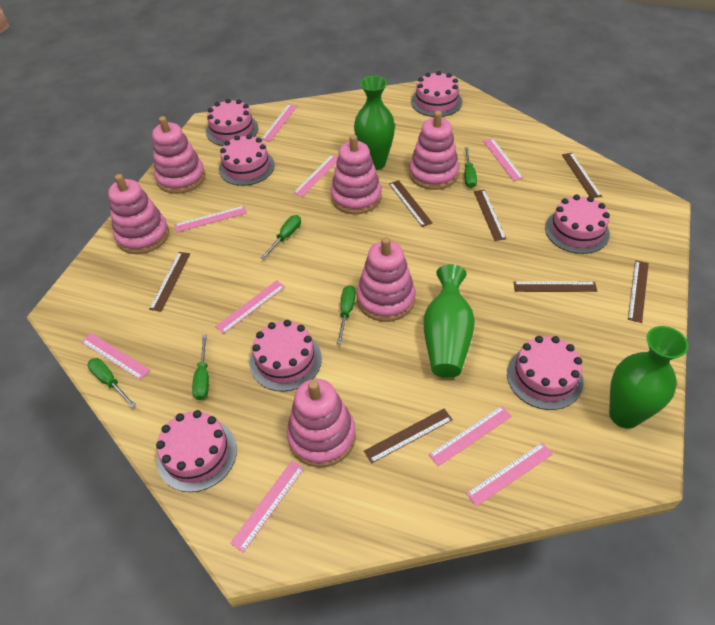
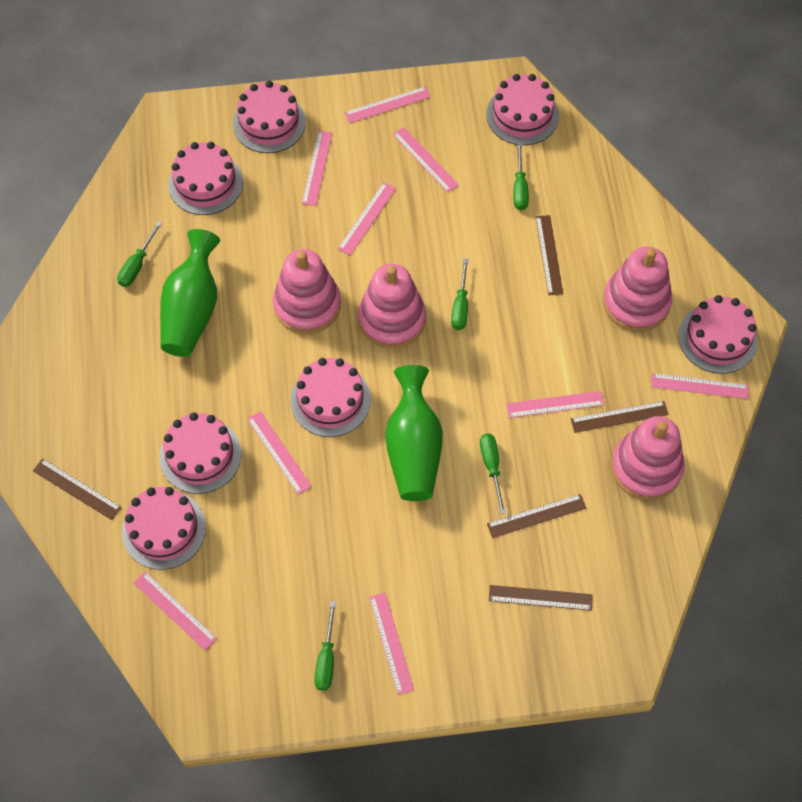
brown ruler: [149,252,190,312] [364,409,453,464] [389,180,432,227] [474,190,506,241] [513,281,597,292] [562,153,602,198] [628,260,649,323] = 7 -> [33,458,122,520] [487,494,586,538] [489,585,593,611] [536,215,563,295] [571,401,669,433] = 5
green vase: [354,76,395,170] [424,264,475,378] [609,326,689,429] = 3 -> [160,229,220,357] [385,365,443,501] = 2
pink stacking toy: [108,174,169,254] [152,116,205,194] [287,379,356,467] [330,134,382,214] [357,237,415,322] [409,111,459,190] = 6 -> [273,249,341,334] [358,264,426,349] [603,247,672,332] [611,416,684,500] = 4

